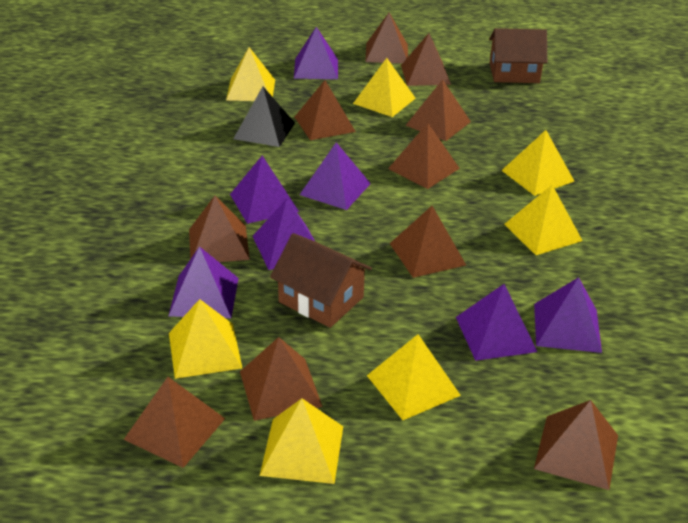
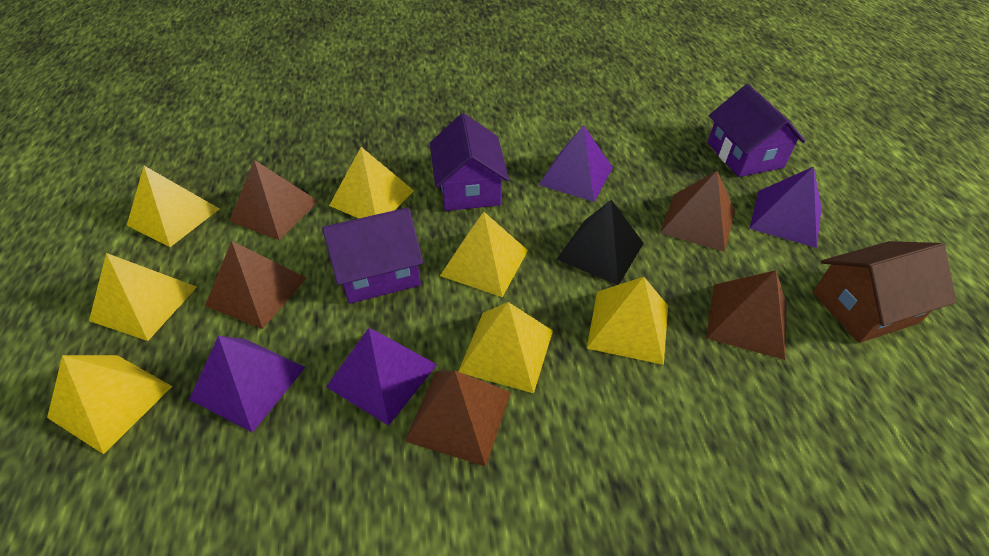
brown house: [270,233,372,328] [489,28,547,83] = 2 -> [813,241,957,343] = 1
brown pyramid: [124,377,225,468] [189,196,250,262] [240,337,323,421] [295,80,356,140] [365,13,408,63] [388,123,460,189] [390,206,466,278] [401,33,451,86] [405,79,471,141] [534,400,618,490] = 10 -> [205,241,306,329] [229,160,318,240] [405,370,511,467] [660,171,735,252] [706,270,787,360] = 5
purple house: none = 0 -> [322,208,423,304] [430,113,509,211] [707,84,806,177] = 3
purple pyramid: [169,246,239,318] [230,156,299,224] [253,199,315,270] [294,27,338,79] [300,142,371,210] [456,284,537,361] [534,277,602,353] = 7 -> [189,336,306,432] [326,328,437,426] [539,125,613,202] [749,166,822,248] = 4

